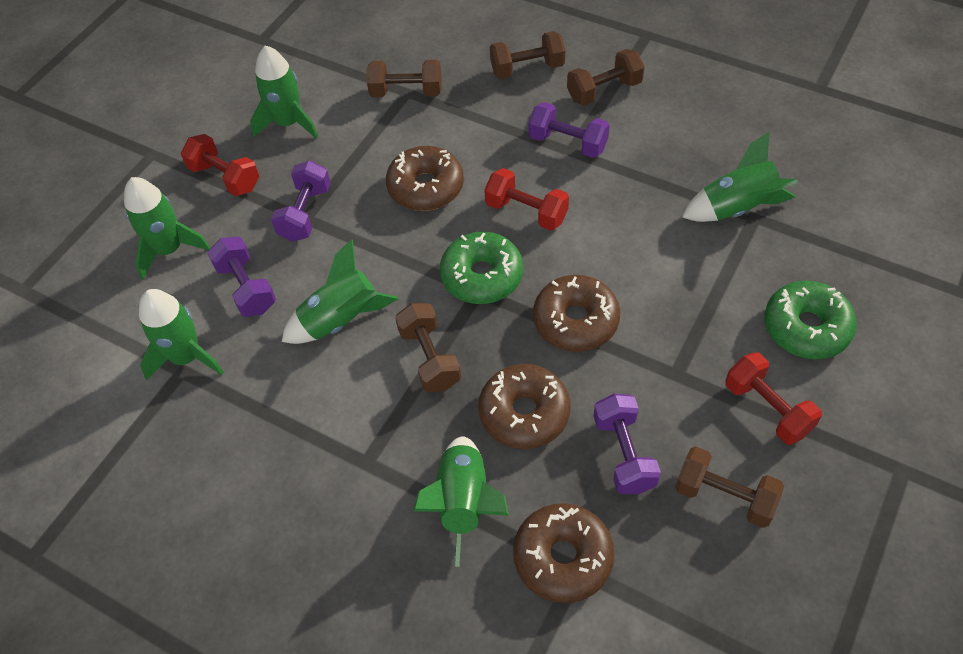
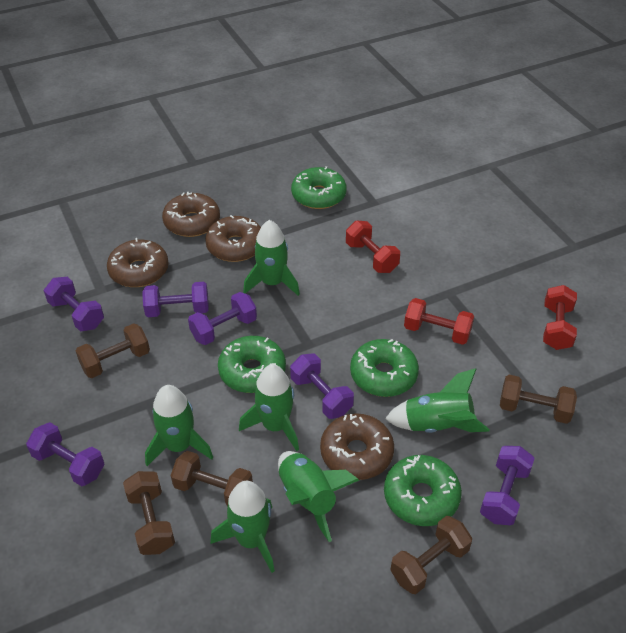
green donut: [440,232,523,304] [765,281,857,359] = 2 -> [218,336,286,393] [291,166,347,209] [350,339,419,397] [384,455,462,526] = 4
purple dumbbell: [207,237,276,317] [271,160,331,242] [528,102,610,158] [593,394,661,494] = 4 -> [26,422,104,486] [44,277,104,332] [142,282,209,317] [188,292,257,345] [290,353,354,419] [480,446,535,525] = 6

